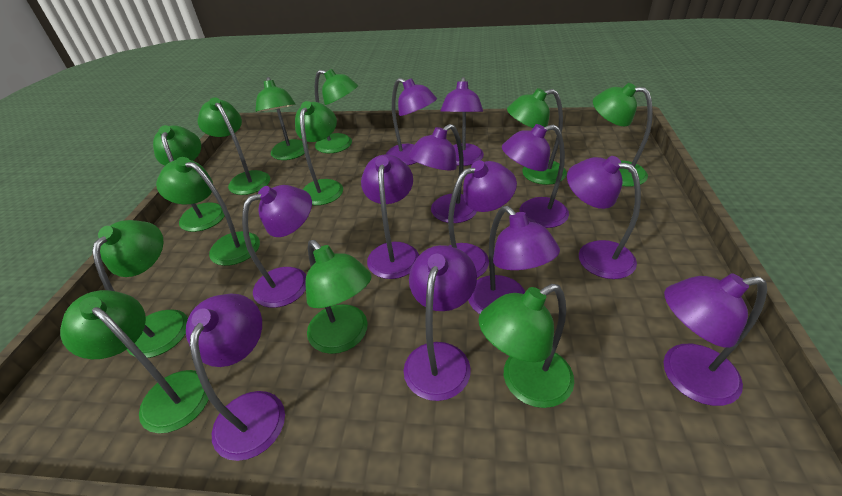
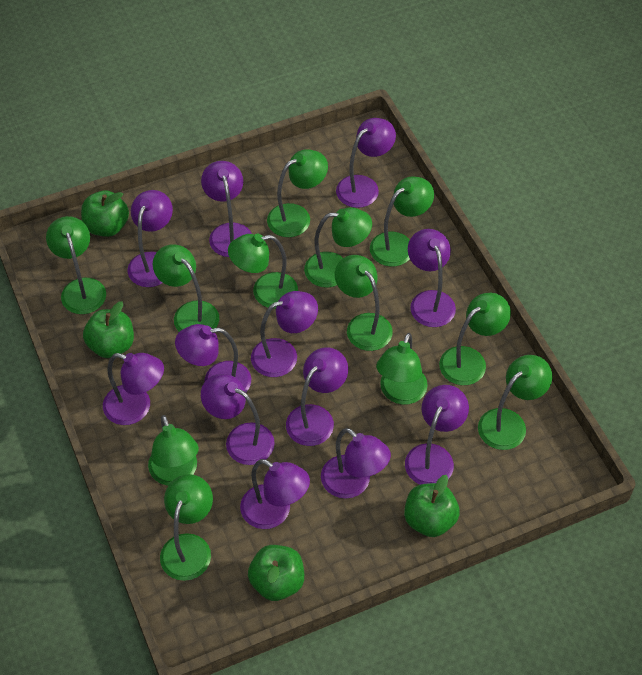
green apple: none = 0 -> [81,191,129,237] [83,301,134,358] [248,545,304,601] [404,475,460,537] = 4

